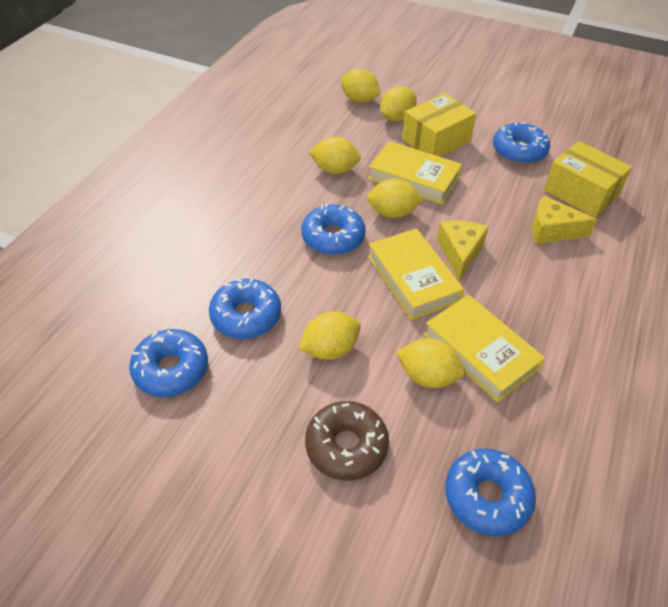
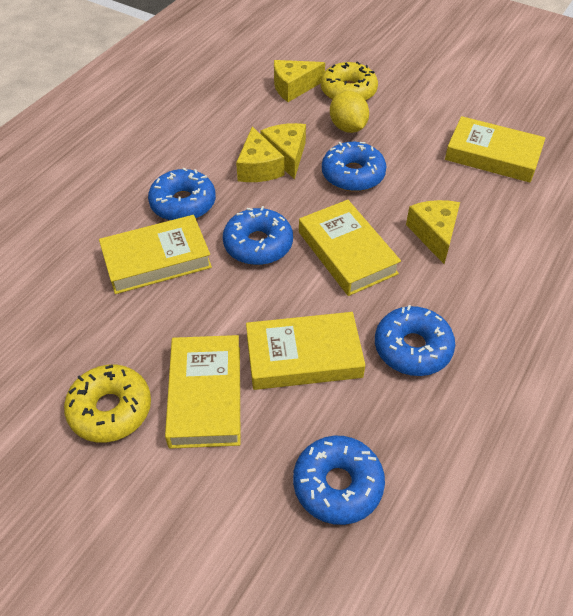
brown donut: [305,401,389,481] = 1 -> none = 0
yellow book: [368,141,462,204] [368,228,464,320] [424,295,545,402] = 3 -> [99,215,212,294] [165,335,241,449] [246,312,365,390] [299,200,401,296] [445,116,545,183] = 5
yellow box: [402,93,477,157] [544,141,632,217] = 2 -> none = 0
yellow cheese: [437,220,489,280] [532,196,597,244] = 2 -> [236,126,284,182] [260,123,306,179] [274,60,325,102] [406,200,460,264] = 4
yellow donut: none = 0 -> [64,365,151,443] [321,61,378,101] = 2
yellow lemon: [298,311,361,360] [309,137,361,174] [341,68,381,103] [367,178,424,218] [380,86,417,122] [396,338,465,388] = 6 -> [330,91,369,133] = 1

